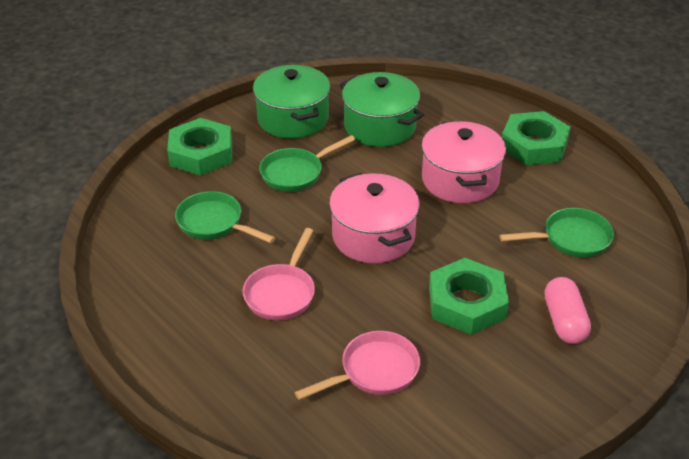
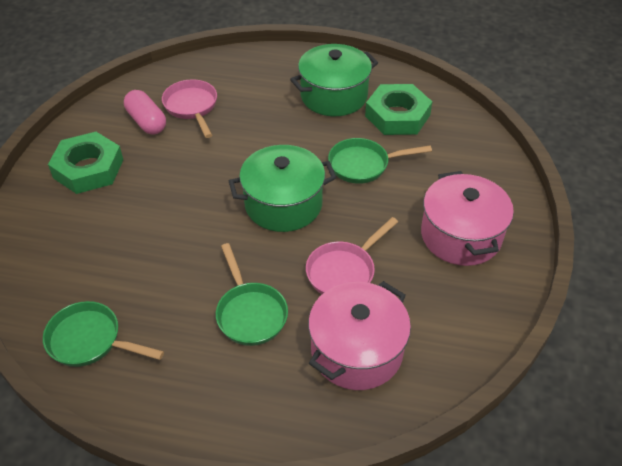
green nut: [167,118,232,176] [429,258,509,335] [502,111,571,165] = 3 -> [48,132,123,194] [365,84,432,135] = 2

